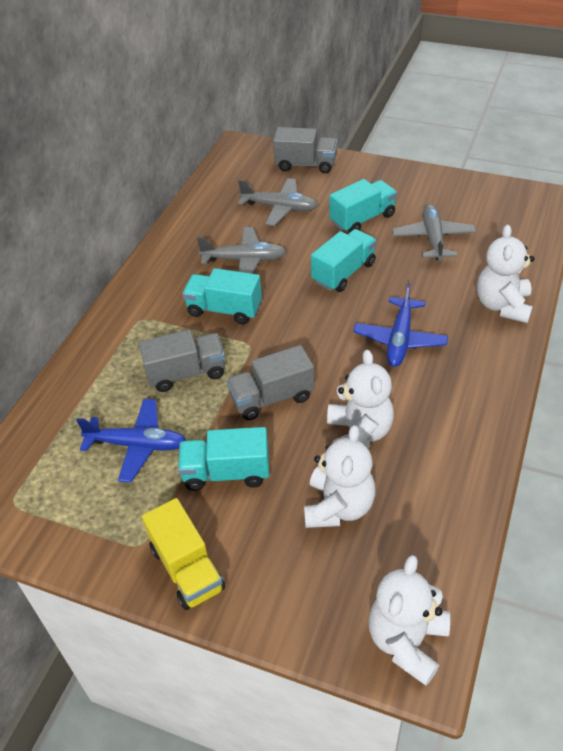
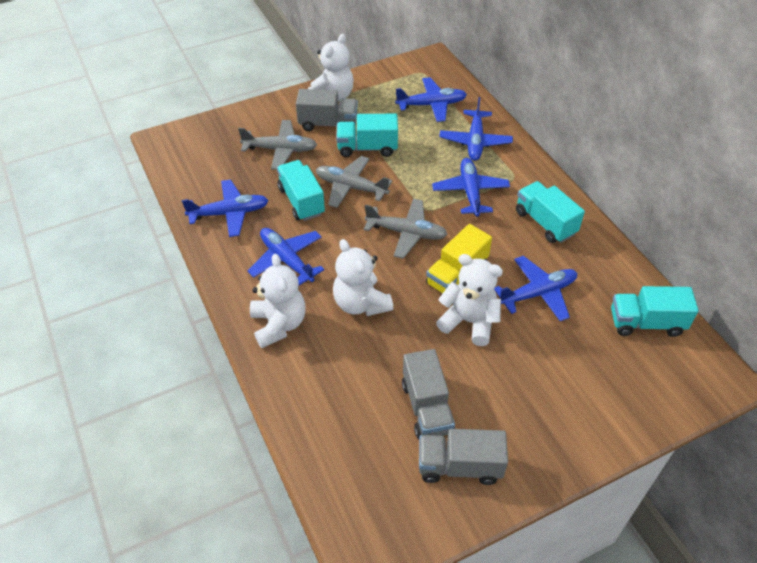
blue plane: [76,399,186,483] [353,283,448,367] = 2 -> [182,180,269,237] [247,228,324,285] [395,77,467,122] [432,158,510,217] [439,97,513,161] [494,256,577,321] = 6

